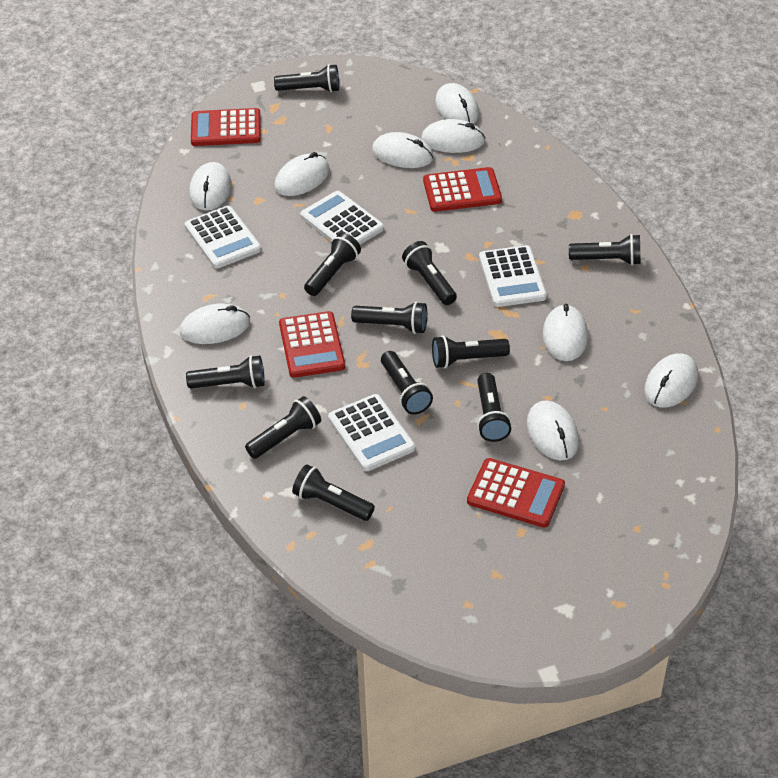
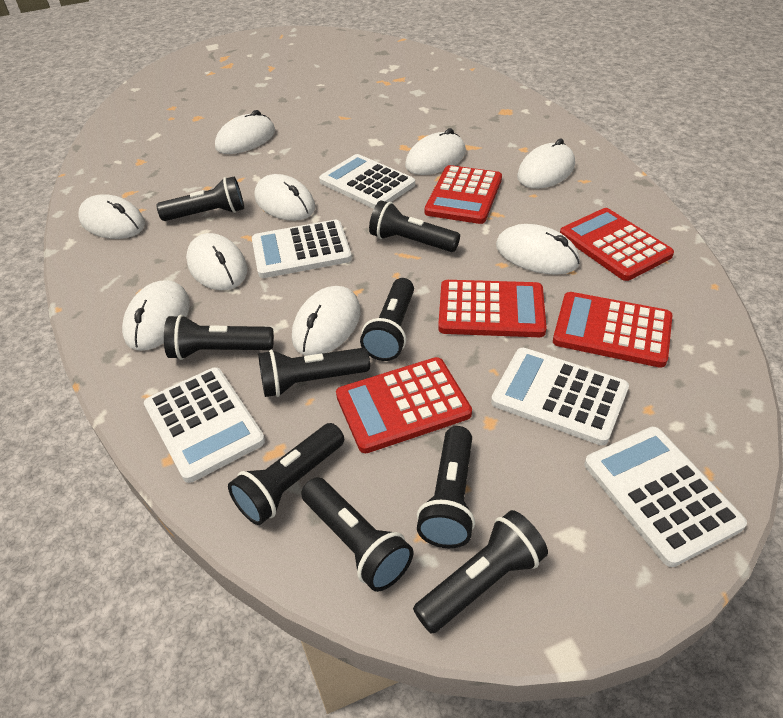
black flashlight: [186,355,265,389] [245,396,321,459] [274,64,339,93] [292,464,375,521] [304,233,361,296] [351,301,427,334] [381,351,433,415] [402,241,457,305] [432,335,510,368] [477,373,512,442] [569,234,640,265] = 11 -> [157,176,244,221] [164,315,274,360] [228,423,344,525] [258,348,370,397] [301,477,413,592] [360,278,414,361] [369,201,460,252] [413,510,548,634] [417,426,475,548] = 9
red calculator: [191,108,261,146] [279,311,345,378] [423,167,502,212] [467,458,565,527] = 4 -> [336,357,472,453] [425,165,502,224] [438,280,547,337] [553,292,673,368] [560,208,674,281] = 5
white calculator: [185,206,261,268] [300,191,384,245] [328,394,415,471] [479,245,547,307] = 4 -> [144,367,265,483] [252,220,352,278] [319,154,415,209] [491,348,629,445] [584,427,747,567] = 5

